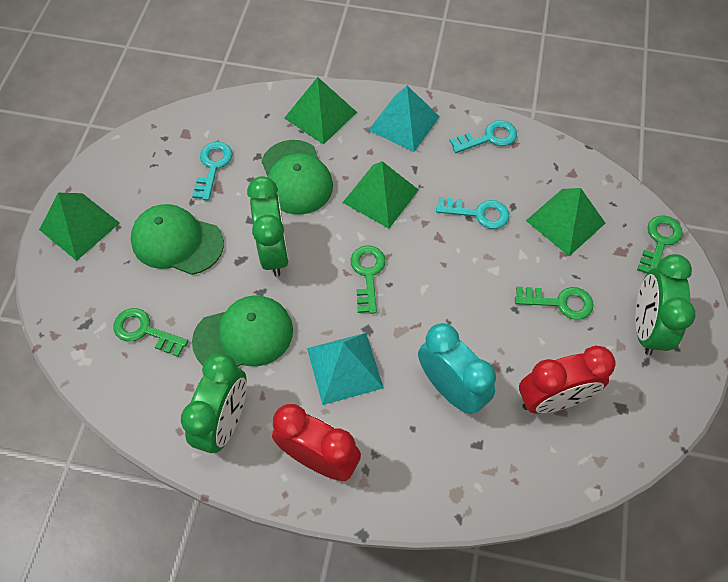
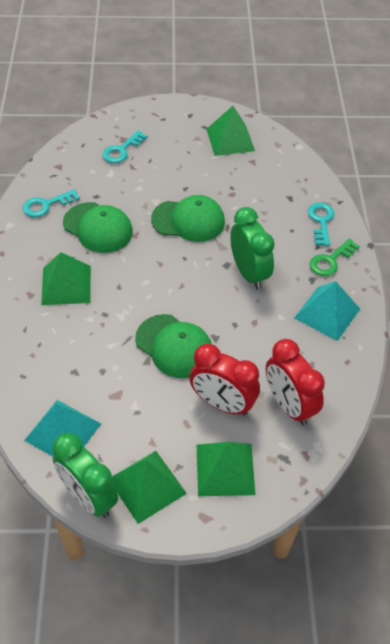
green clock: [181,353,247,453] [247,176,289,276] [635,254,696,355] = 3 -> [52,433,118,518] [230,207,275,290] = 2
green key: [113,308,188,357] [350,245,386,314] [515,286,593,320] [637,215,683,273] = 4 -> [310,239,360,276] = 1
turquoise clock: [418,323,496,414] = 1 -> none = 0

